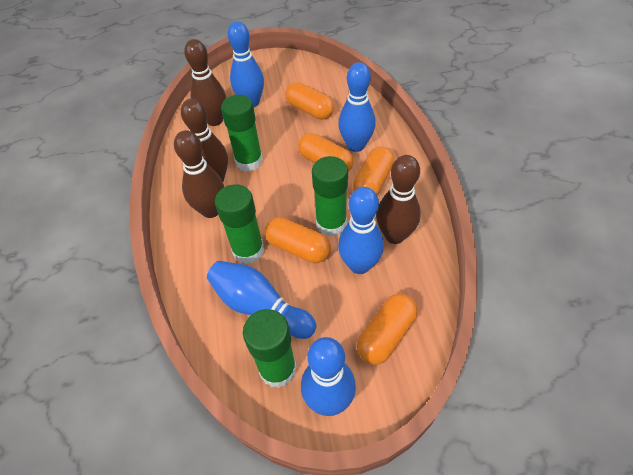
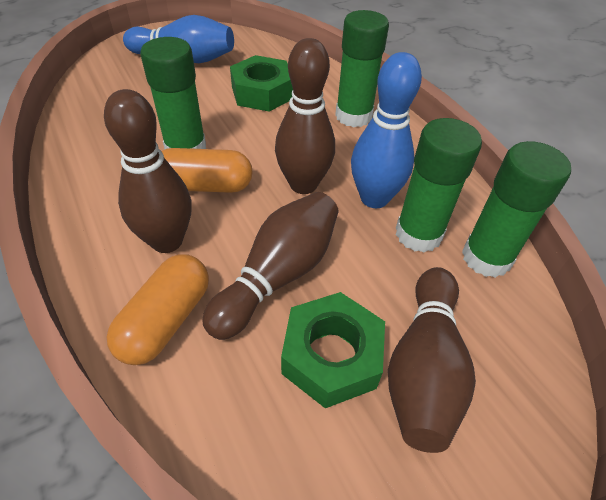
blue bowling pin: [207,261,316,339] [228,21,264,107] [301,337,356,416] [338,62,376,152] [338,187,384,274] = 5 -> [123,15,234,63] [351,52,422,208] = 2
green nut: none = 0 -> [230,55,293,112] [281,292,385,408] = 2
orange capsule: [265,217,331,263] [285,82,334,120] [298,133,353,172] [353,146,394,195] [357,294,418,365] = 5 -> [107,254,209,365] [162,148,253,193] = 2

